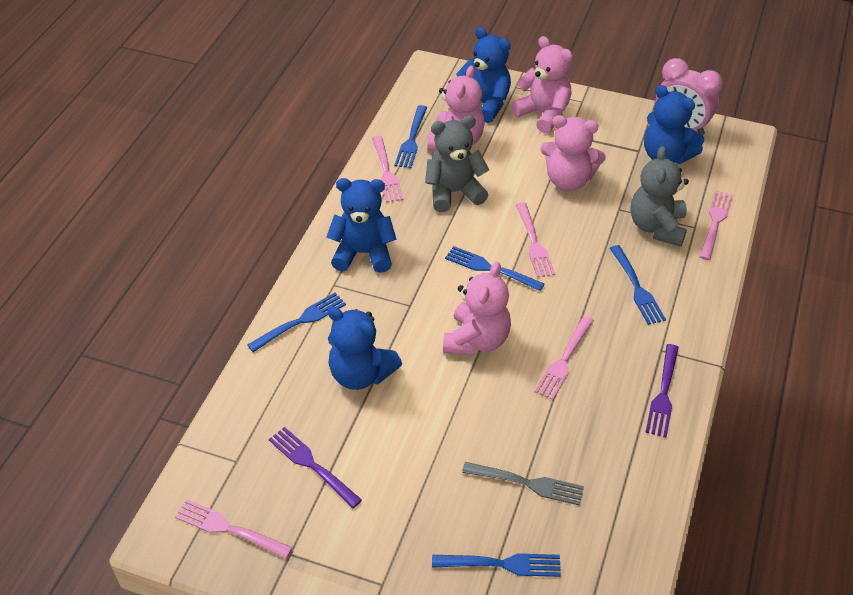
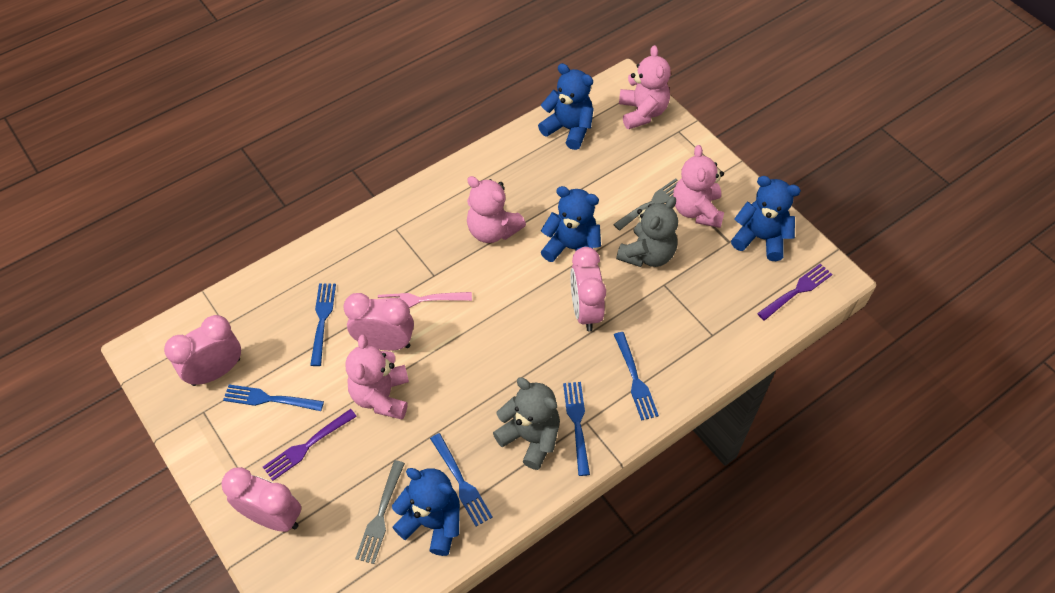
grey fork: [462,462,584,506] = 1 -> [355,460,405,564] [613,179,677,230] = 2
pink clock: [656,58,723,135] = 1 -> [164,315,241,386] [221,467,301,532] [343,293,414,351] [570,247,606,331] = 4
pink fork: [175,499,293,559] [372,136,404,202] [516,202,555,278] [534,316,594,400] [699,191,733,260] = 5 -> [378,292,472,308] = 1

